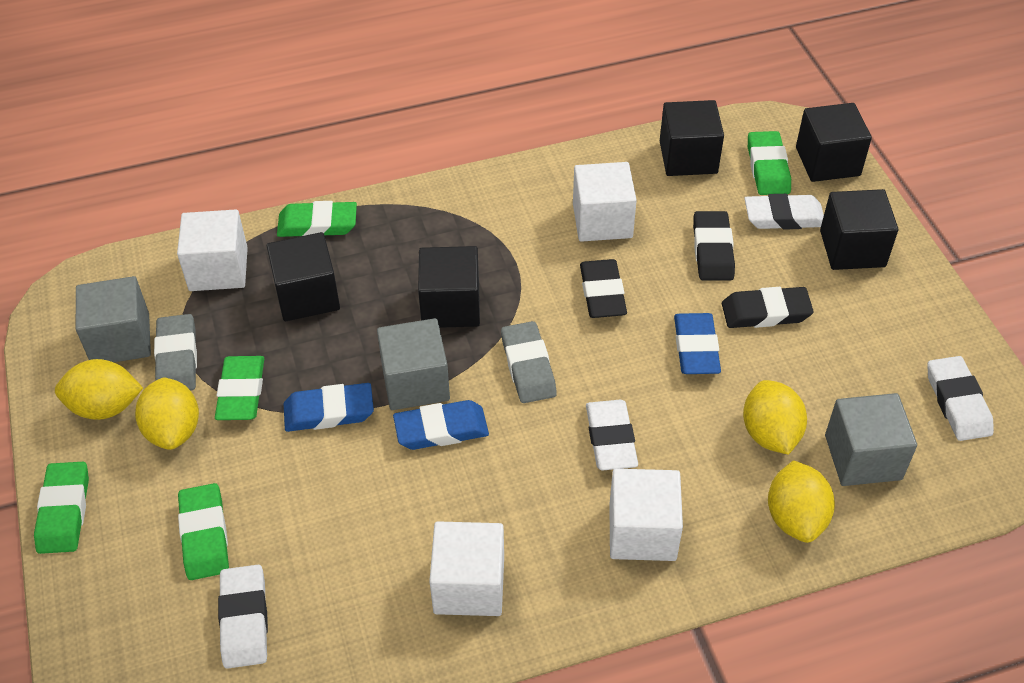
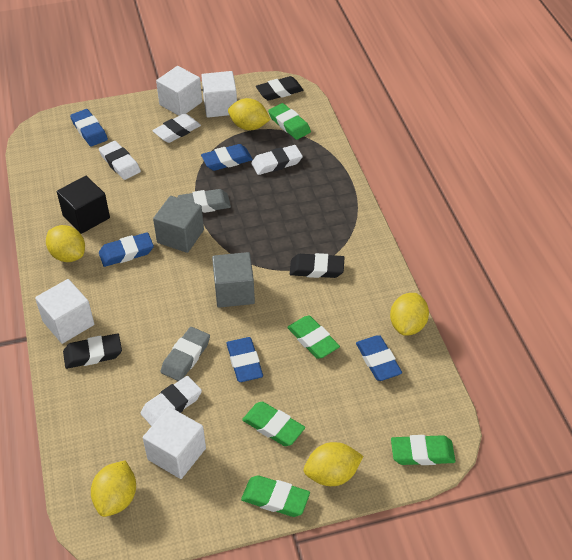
black cube: [267,232,340,321] [418,246,480,328] [660,100,724,176] [796,103,872,182] [820,189,898,270] = 5 -> [57,176,110,234] = 1
blue eraser: [284,383,374,432] [393,400,489,450] [674,313,721,374] = 3 -> [70,109,108,147] [99,232,154,267] [201,144,253,171] [226,337,263,382] [356,335,402,381] = 5
grey cube: [76,276,151,362] [377,318,450,410] [825,393,917,486] = 3 -> [153,196,204,253] [212,252,255,308] = 2
yellow lemon: [55,359,143,420] [135,377,199,450] [743,380,807,455] [768,460,835,543] = 4 -> [46,225,85,262] [91,460,136,517] [228,98,271,130] [304,442,363,486] [390,293,429,336] = 5

